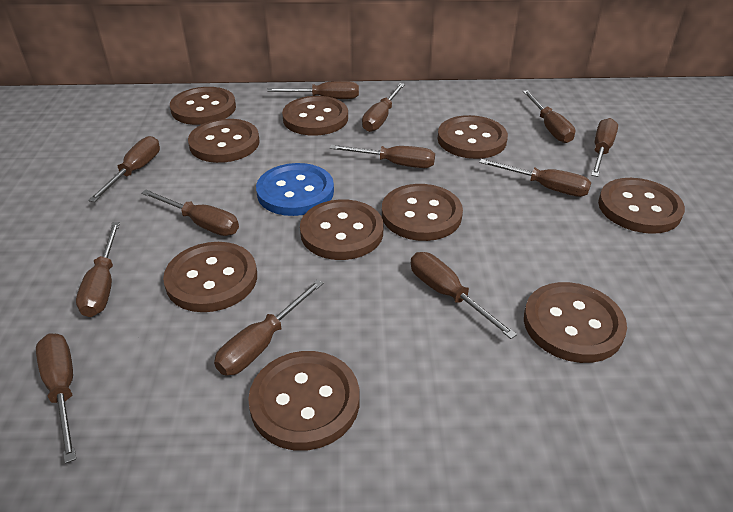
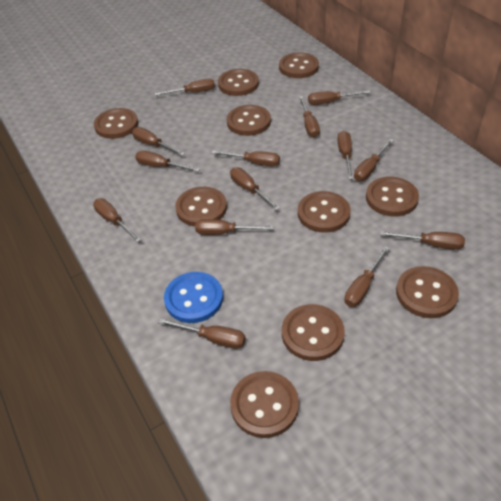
brown screwdriver: [36,333,76,464] [76,222,120,317] [88,136,160,202] [141,189,239,236] [214,279,324,375] [267,81,359,99] [330,145,435,168] [362,83,405,132] [411,252,517,339] [479,159,591,197] [523,90,575,143] [591,118,618,177] = 12 -> [93,198,141,242] [132,127,185,156] [135,151,200,172] [155,79,215,96] [158,318,246,349] [195,219,274,235] [212,151,280,166] [230,167,280,211] [299,96,320,137] [308,90,371,105] [337,131,353,179] [344,246,390,307] [354,139,394,181] [380,231,465,250] = 14

